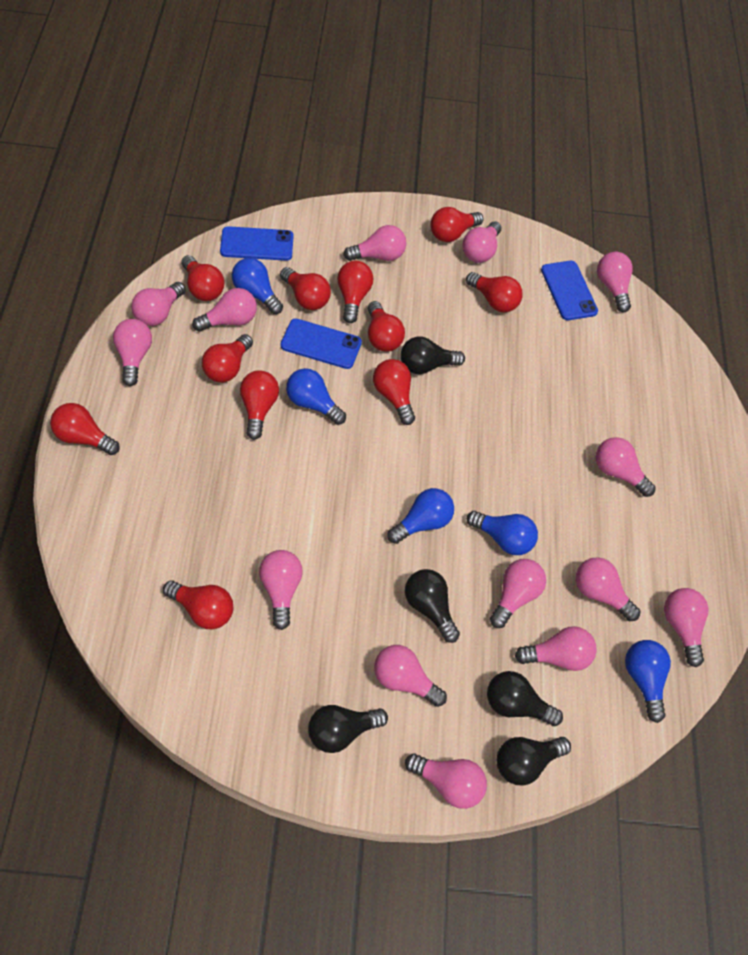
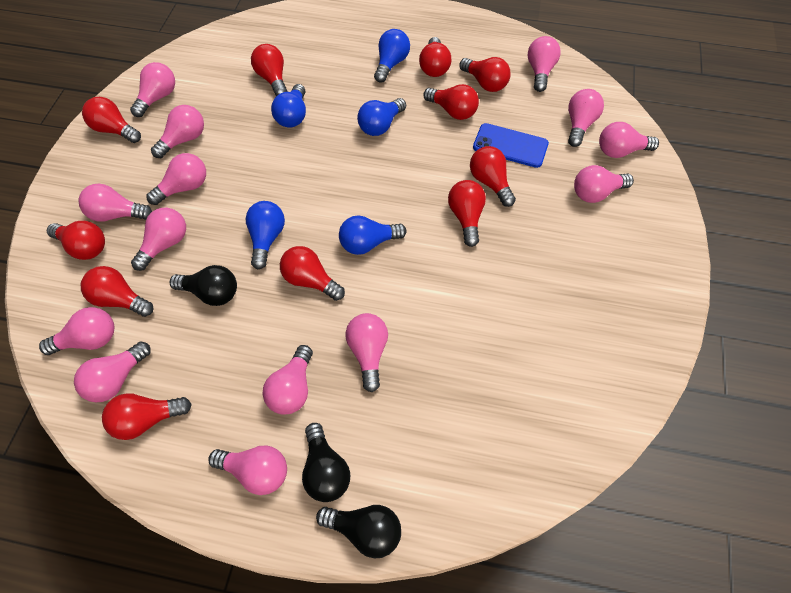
black light bulb: [308,705,388,753] [401,336,465,374] [405,569,460,643] [487,671,563,726] [496,737,571,785] = 5 -> [170,265,237,306] [302,423,350,502] [316,505,401,558] = 3
blue phone: [220,226,293,261] [280,319,362,369] [541,261,598,320] = 3 -> [473,123,549,168] = 1

